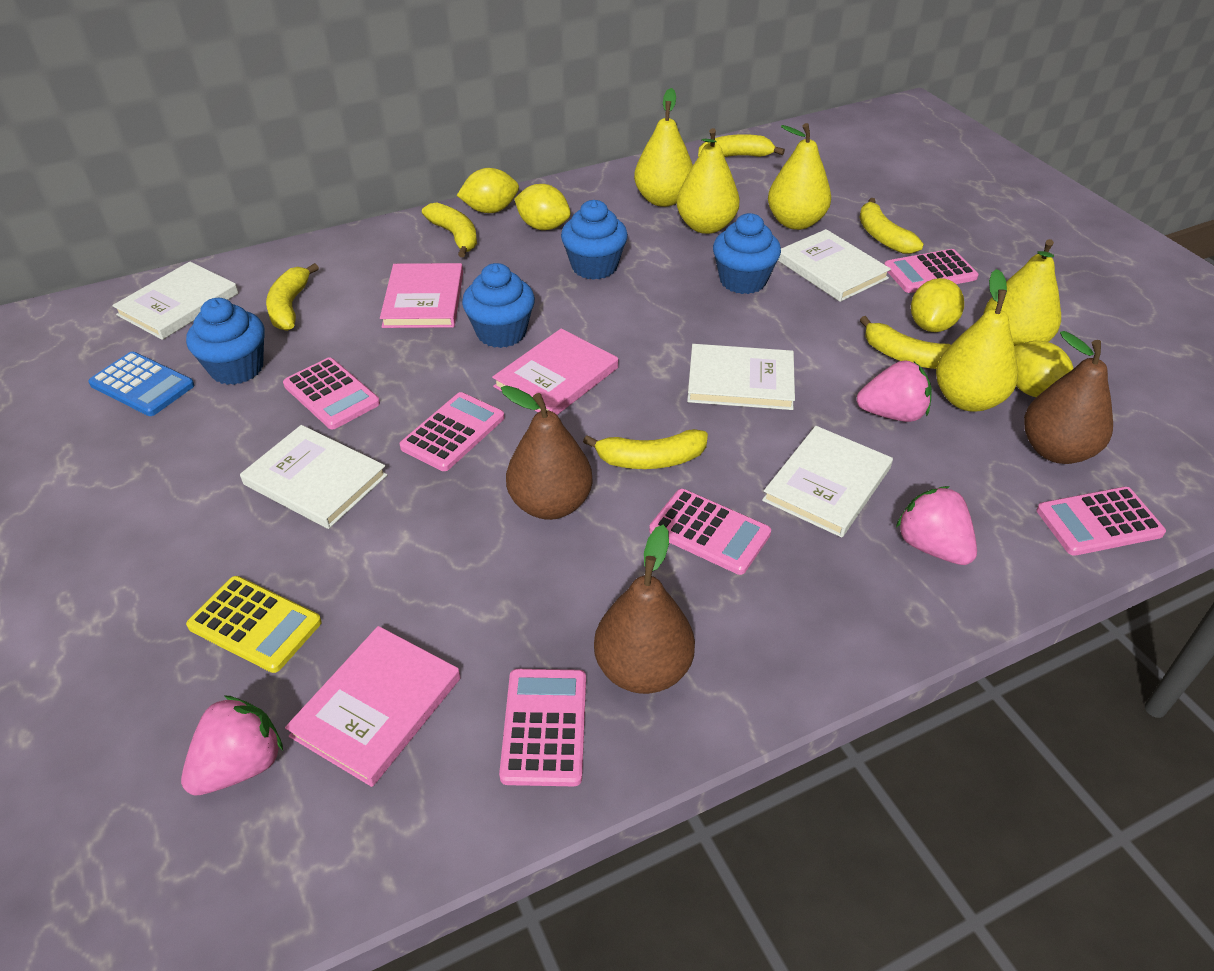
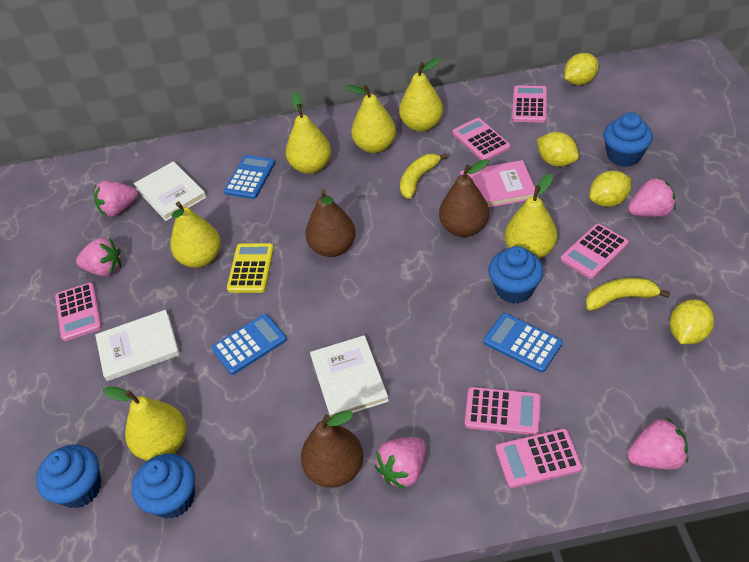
blue calculator: [88,352,194,416] = 1 -> [212,314,287,375] [224,155,275,199] [483,313,563,373] = 3
pink book: [285,626,460,787] [380,263,463,328] [492,328,618,415] = 3 -> [460,160,535,207] = 1
pink strawberry: [181,695,283,796] [857,360,932,422] [896,486,977,565] = 3 -> [76,238,121,276] [94,180,138,217] [375,437,426,489] [627,418,688,469] [628,177,676,217] = 5
white book: [112,262,238,340] [240,425,387,529] [687,344,795,410] [762,426,893,537] [778,229,891,302] = 5 -> [95,310,180,381] [134,161,206,221] [310,335,389,417] = 3
yellow banana: [266,263,319,331] [422,203,477,257] [583,429,708,469] [698,134,785,157] [859,198,924,254] [860,316,951,369] = 6 -> [400,153,448,199] [586,278,670,311] = 2
yellow pear: [634,88,693,207] [677,128,740,234] [768,123,831,230] [936,269,1018,411] [983,239,1061,346] = 5 -> [103,387,186,461] [170,201,221,268] [286,92,331,174] [346,85,396,153] [399,58,443,132] [505,174,557,258] = 6

